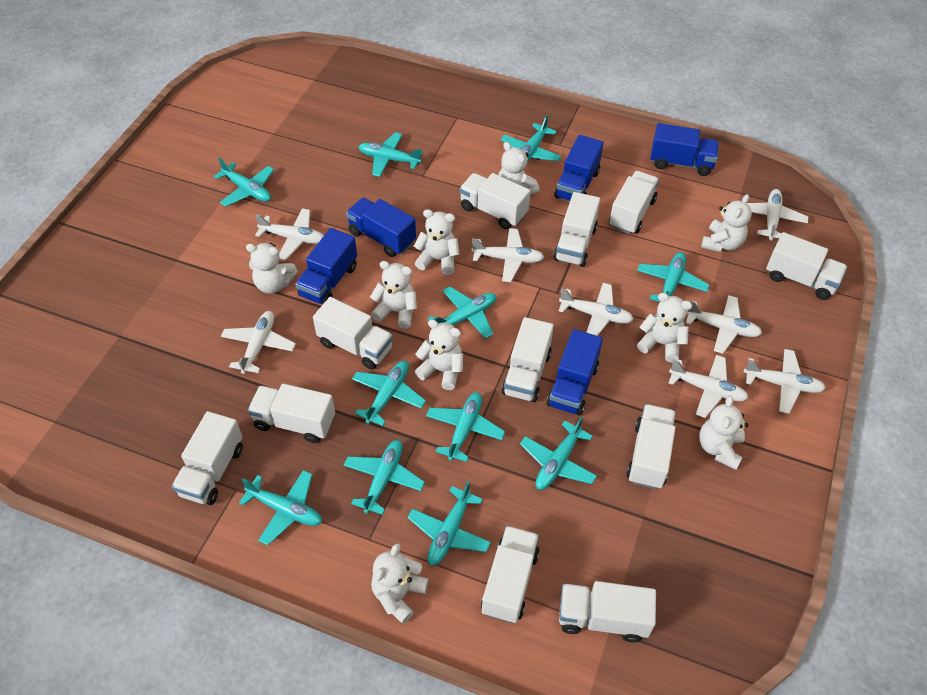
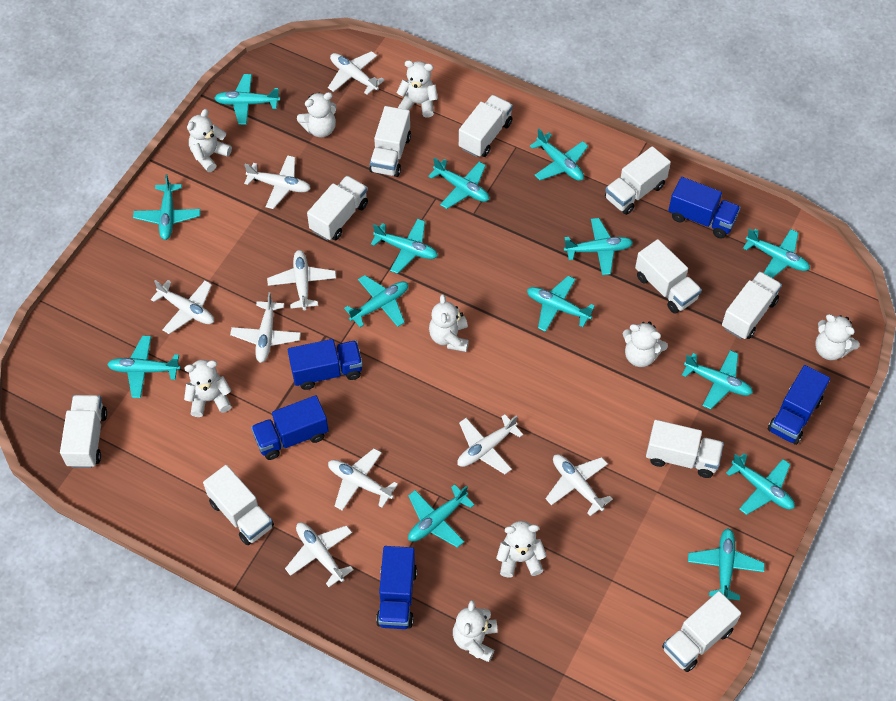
turquoise plane: [214,157,274,207] [239,470,322,545] [344,440,425,515] [352,361,426,426] [358,132,423,177] [407,481,491,566] [426,392,505,462] [428,286,496,339] [501,115,562,162] [520,416,597,490] [637,252,709,302] = 11 -> [107,335,181,398] [133,174,201,240] [214,74,280,125] [344,275,408,327] [371,219,438,274] [408,484,474,548] [428,157,489,209] [527,276,595,332] [530,129,588,181] [564,218,633,275] [682,350,753,410] [688,528,765,601] [726,453,795,515] [743,229,810,278] = 14
white plane: [221,311,296,374] [255,208,324,260] [471,228,544,282] [559,283,634,336] [669,355,749,418] [686,295,762,354] [744,349,826,414] [747,189,808,240] = 8 -> [151,280,214,334] [230,292,301,363] [244,155,311,209] [267,250,336,310] [285,523,354,587] [328,51,385,95] [328,448,398,511] [457,414,523,474] [545,454,613,516] = 9
white truck: [172,411,243,505] [248,384,335,443] [313,297,393,370] [459,173,531,229] [481,526,540,623] [502,317,554,402] [553,192,600,267] [559,581,656,643] [609,171,659,234] [626,404,676,489] [766,232,847,300] = 11 -> [60,395,107,468] [203,465,274,545] [307,176,368,241] [369,106,411,177] [459,95,513,157] [605,146,671,215] [635,239,702,314] [646,420,724,478] [662,591,741,672] [722,271,782,339] = 10

